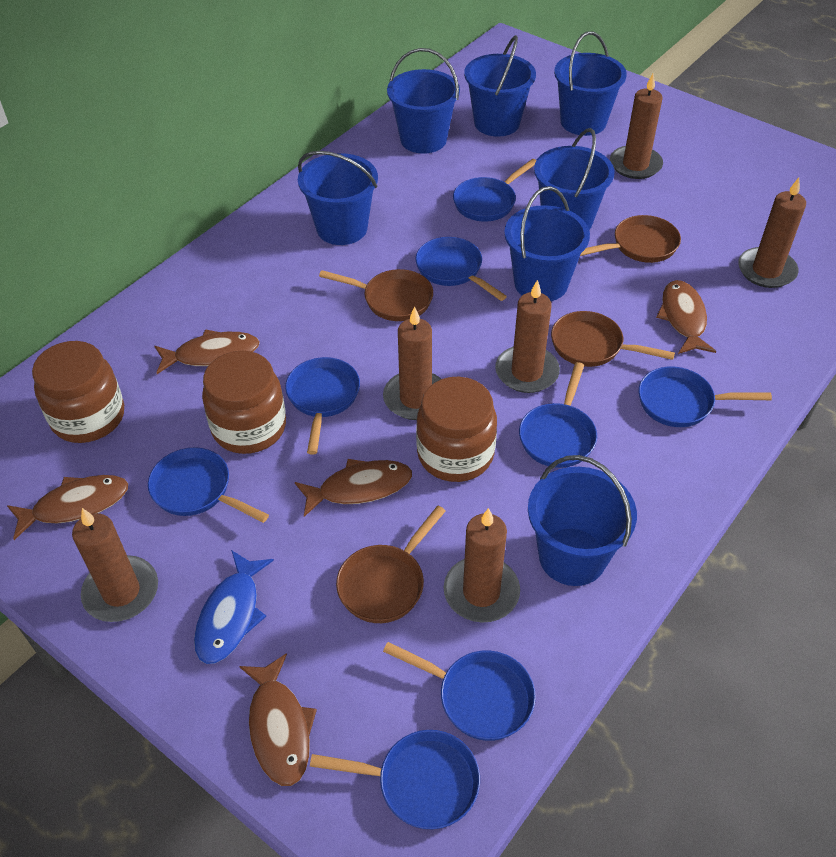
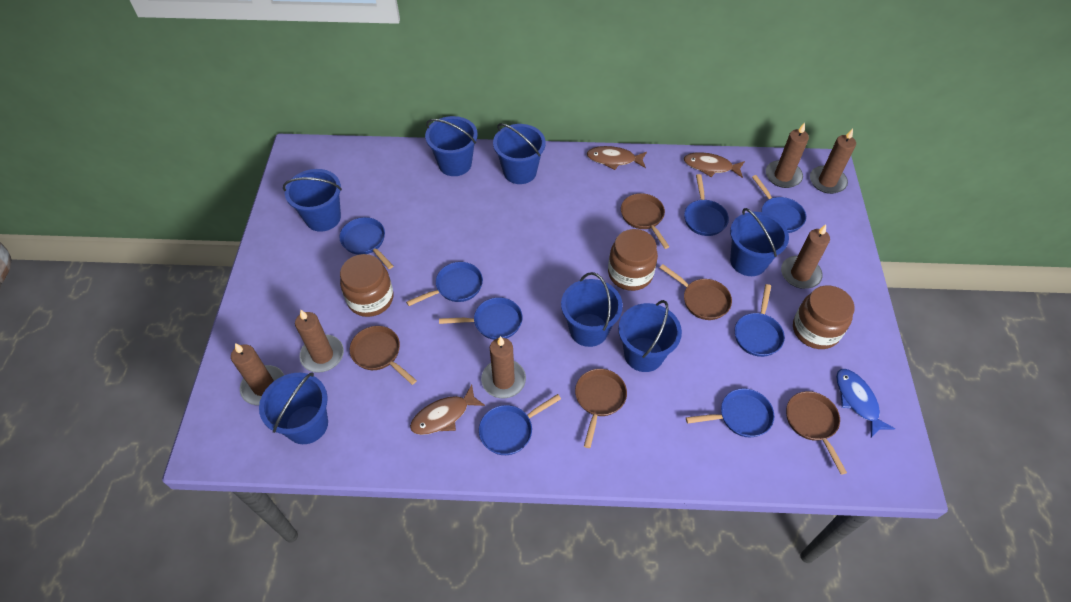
brown fish: [7,475,128,540] [155,329,260,374] [239,653,317,786] [295,459,412,517] [656,280,716,354] = 5 -> [410,385,485,435] [587,146,647,170] [683,152,745,178] = 3
brown pan: [319,269,433,321] [336,506,445,623] [551,311,675,367] [580,215,681,263] = 4 -> [350,326,417,385] [575,369,627,448] [621,193,669,249] [660,264,732,320] [786,391,847,475] = 5

